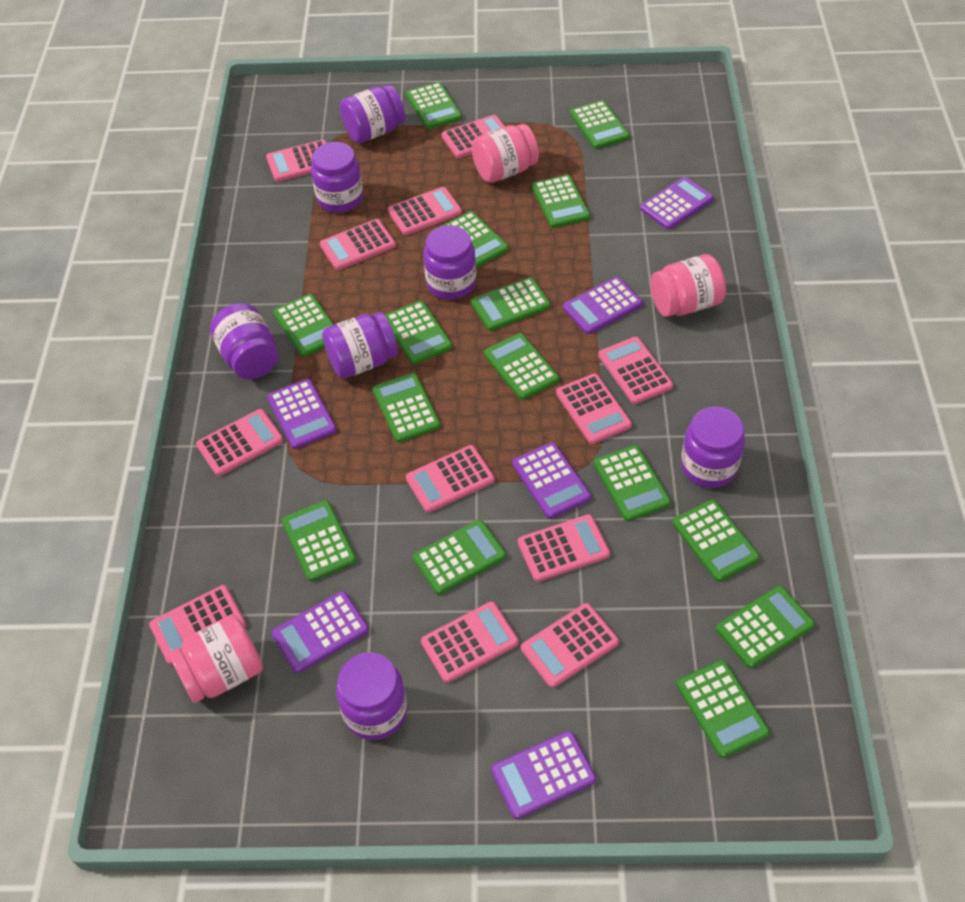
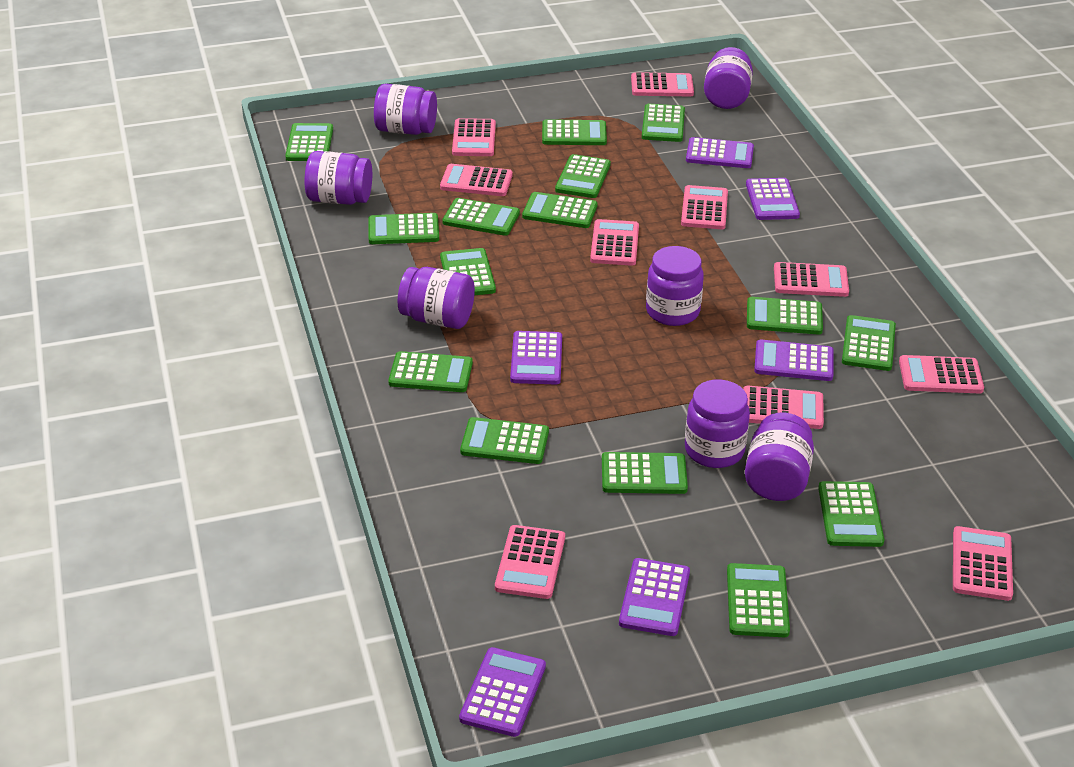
pink calculator: [149,585,246,665] [196,409,284,476] [266,140,327,182] [320,219,396,270] [388,187,462,235] [406,445,495,513] [421,602,519,683] [442,115,505,158] [518,514,610,582] [521,603,619,688] [556,374,632,444] [598,337,673,404] = 12 -> [440,164,513,196] [452,118,496,156] [495,525,565,599] [590,219,639,266] [631,72,694,96] [681,185,728,229] [743,386,824,429] [774,262,849,297] [899,355,984,393] [953,526,1013,601] = 10
pink jar: [169,615,263,703] [472,124,539,183] [650,254,726,317] = 3 -> none = 0

